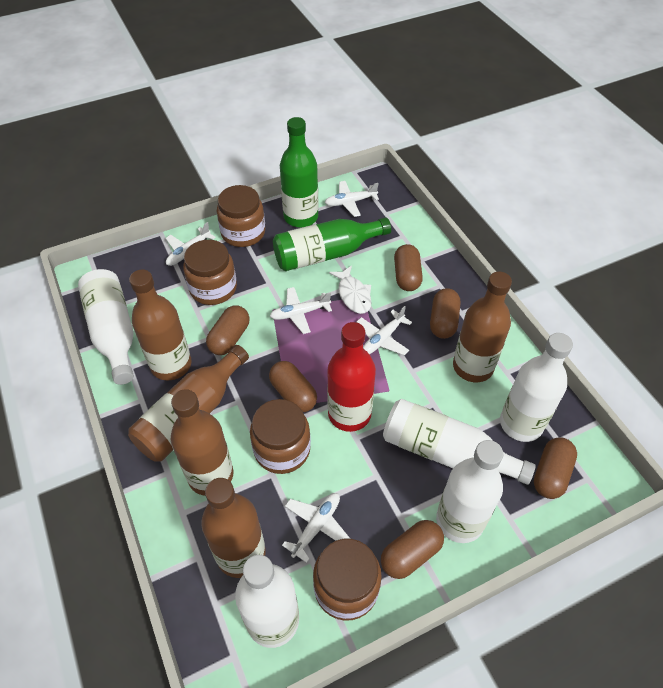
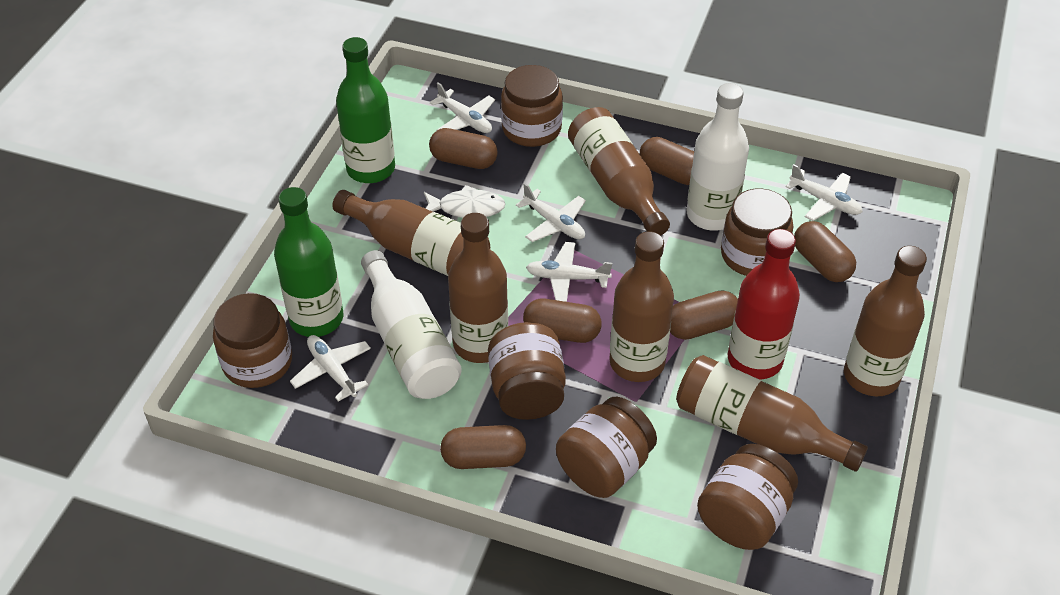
brown bottle: [128,345,249,461] [129,269,192,380] [171,389,233,496] [201,478,266,578] [453,272,512,382] = 5 -> [332,190,490,276] [448,213,508,363] [568,107,670,236] [609,231,674,382] [676,355,868,472] [844,246,927,396] = 6
brown jar: [183,240,237,305] [217,185,265,247] [250,399,311,474] [313,539,382,621] = 4 -> [213,293,292,388] [488,322,566,420] [501,65,563,147] [556,397,657,498] [697,444,798,550] [721,188,793,276] = 6
white bottle: [78,269,134,385] [235,555,299,648] [383,399,536,485] [436,440,504,543] [500,333,573,442] = 5 -> [361,250,462,399] [687,83,749,231] = 2

